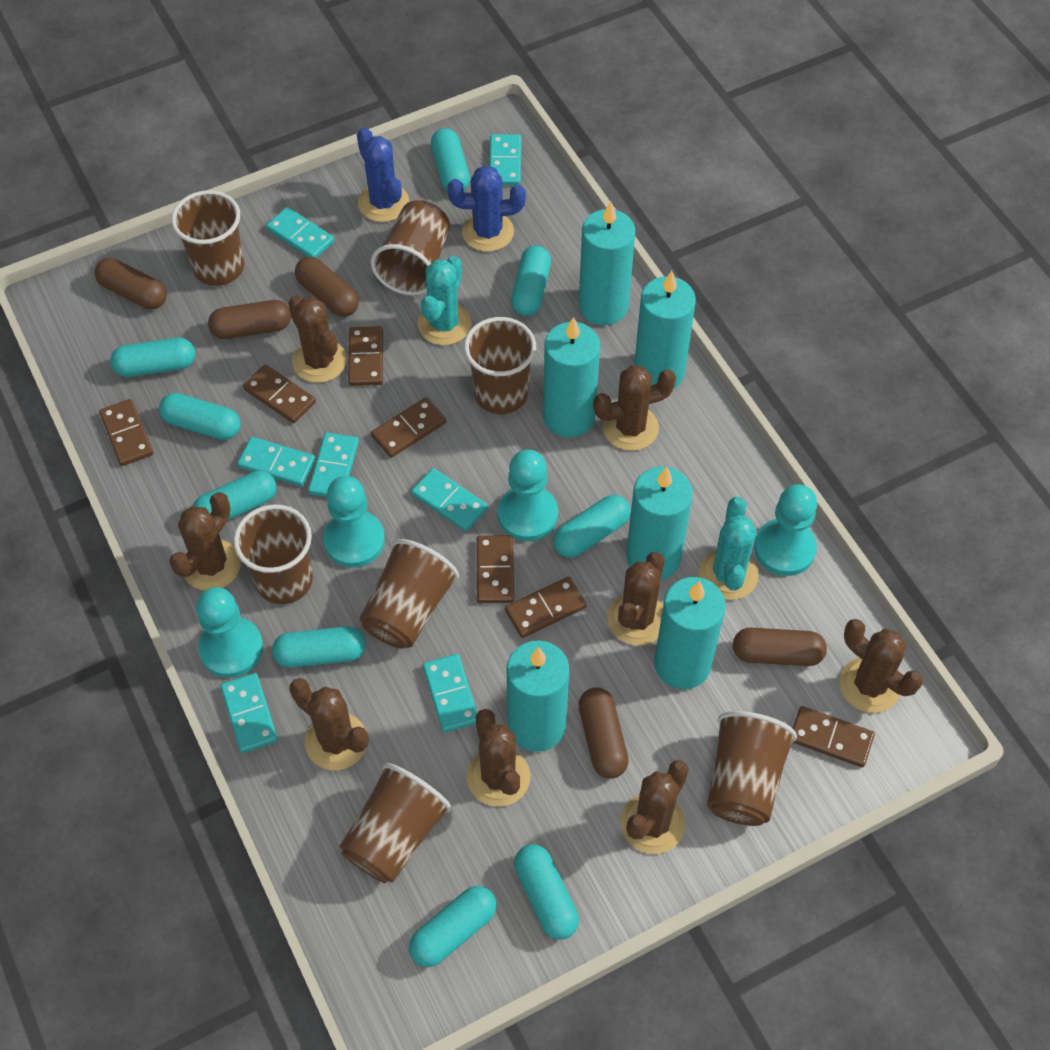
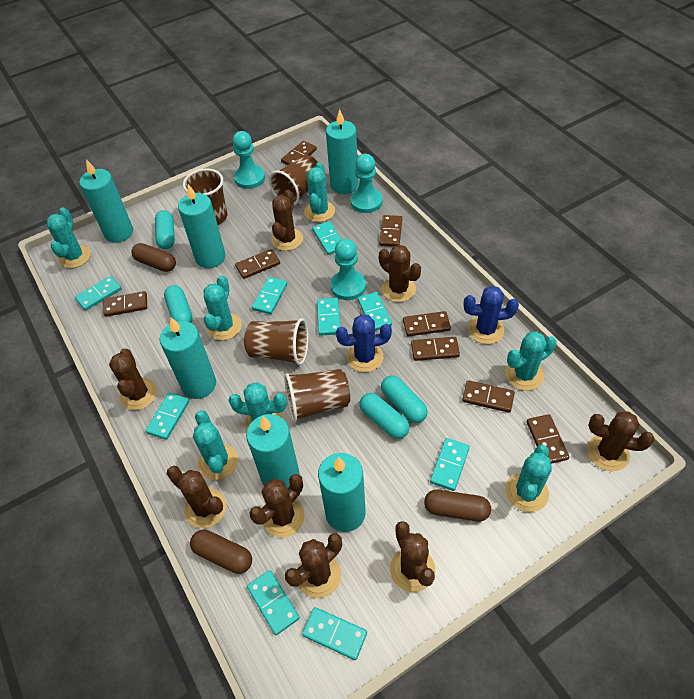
brown capsule: [94,258,167,309] [208,300,291,339] [295,257,359,317] [579,687,629,779] [733,628,827,666] = 5 -> [131,243,176,272] [190,530,252,574] [424,490,491,521] = 3
brown cup: [171,190,244,286] [234,504,313,604] [339,763,452,883] [360,539,459,649] [371,200,450,296] [464,317,536,414] [707,711,797,826] = 7 -> [183,168,228,225] [244,318,308,365] [269,155,317,205] [284,369,350,422] = 4
brown domino: [99,399,154,466] [243,364,316,423] [348,326,383,386] [371,397,446,458] [477,535,514,603] [505,577,587,638] [793,706,875,767] = 7 -> [103,291,147,317] [235,249,280,279] [281,141,317,165] [379,215,402,247] [403,311,451,336] [411,337,460,361] [462,380,515,413] [526,414,569,464] = 8
turquoise cactus: [418,256,471,345] [699,497,759,600] = 2 -> [47,207,91,268] [193,410,238,480] [203,275,242,341] [228,382,287,432] [304,162,335,222] [505,332,557,391] [506,445,552,512] = 7
turquoise capsule: [110,338,195,377] [159,393,241,440] [193,471,277,521] [272,626,366,668] [409,886,497,967] [431,128,470,191] [511,245,551,316] [514,844,579,940] [553,495,631,558] = 9 -> [155,210,175,249] [164,285,193,323] [359,393,410,439] [381,376,428,423] = 4
turquoise domino: [220,673,278,753] [237,437,315,486] [266,207,334,258] [308,432,359,497] [411,468,488,531] [423,654,477,733] [489,134,521,186] = 7 -> [75,276,122,311] [145,392,190,440] [247,570,300,635] [252,277,287,314] [302,607,367,660] [312,221,342,255] [317,298,340,336] [358,292,392,331] [430,438,470,491] = 9
turquoise pawn: [196,587,263,678] [323,476,385,568] [498,450,558,541] [754,484,817,576] = 4 -> [232,131,265,189] [330,239,366,300] [350,154,382,213] = 3

